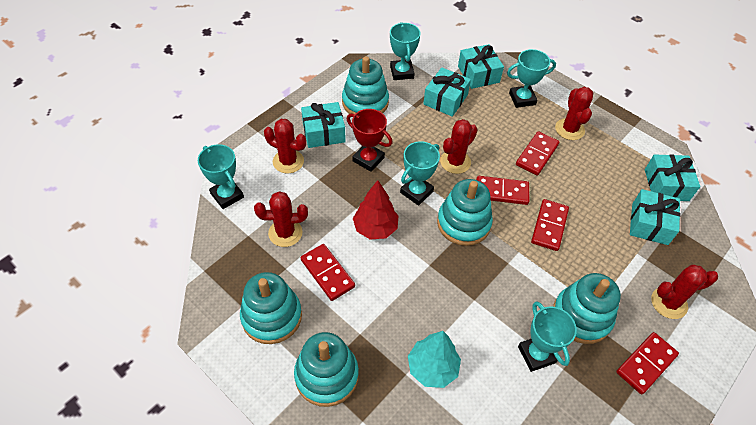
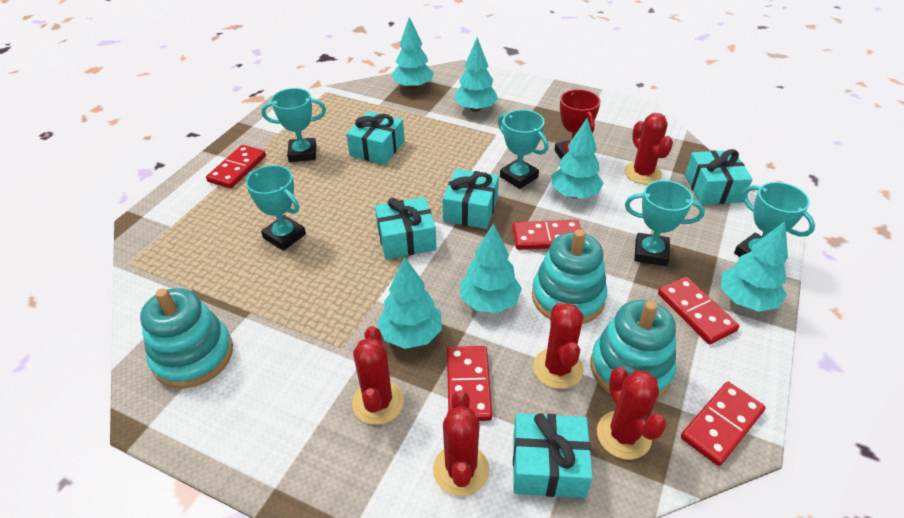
red tree: [353,180,399,239] = 1 -> none = 0
turquoise stacking toy: [240,272,302,344] [294,332,359,407] [342,56,389,114] [437,179,493,246] [553,273,621,344] = 5 -> [140,288,233,389] [532,229,607,324] [591,300,676,399] = 3
turquoise tree: [408,331,461,388] = 1 -> [377,256,442,349] [392,17,434,90] [454,38,498,112] [460,223,522,313] [551,118,604,199] [721,221,788,312] = 6

